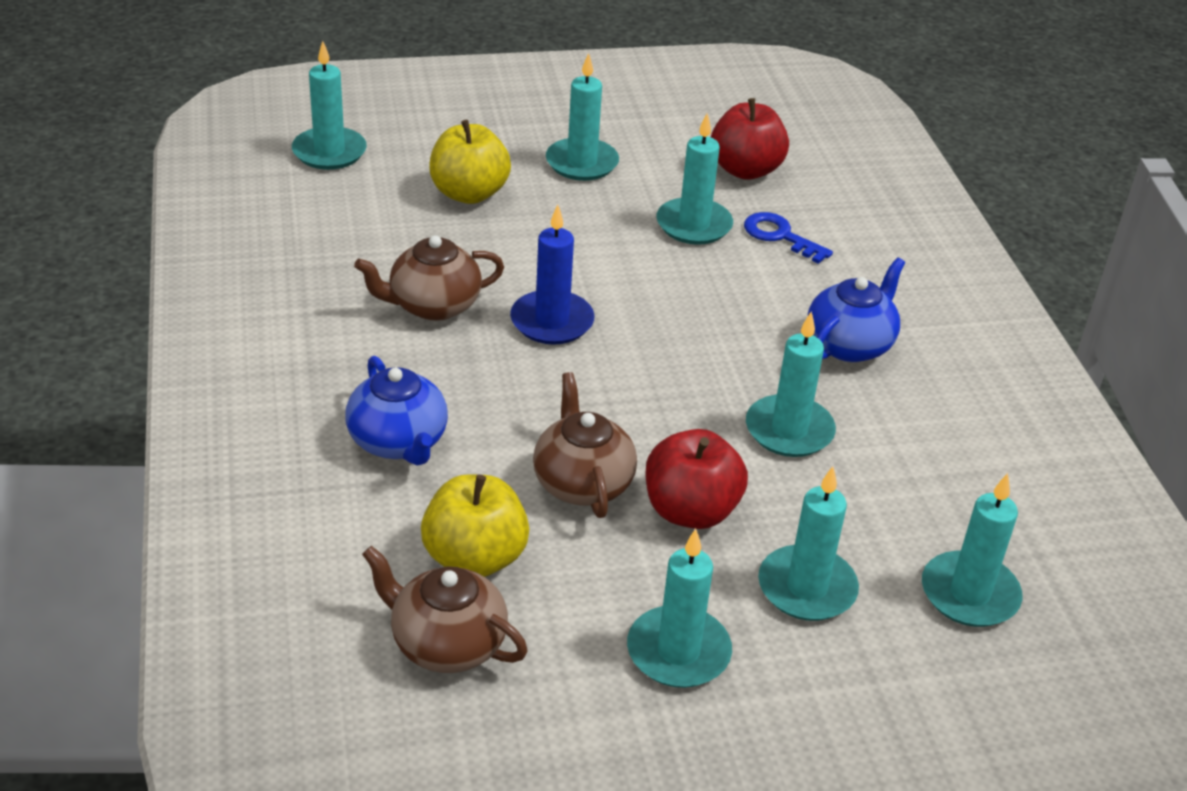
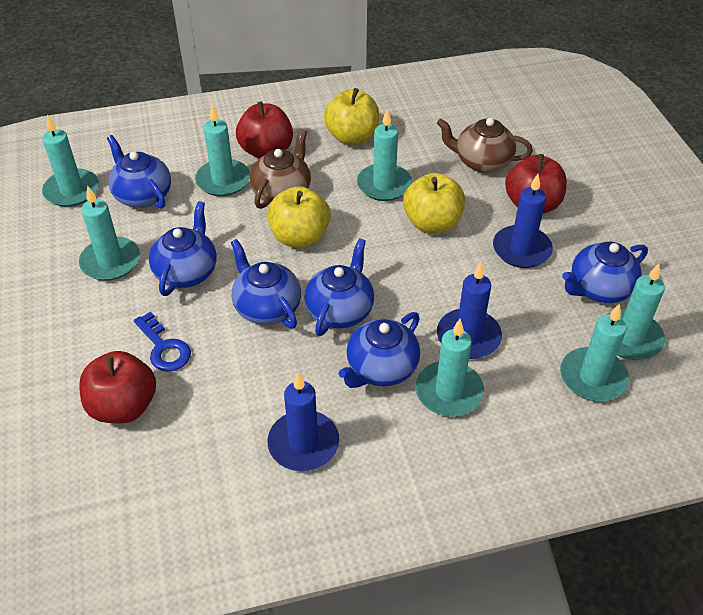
blue candle: [510,205,594,345] = 1 -> [267,373,339,471] [437,262,502,359] [493,174,553,268] = 3
blue teapot: [345,356,448,466] [808,257,905,362] = 2 -> [107,135,171,209] [149,201,217,296] [231,239,301,328] [305,238,374,336] [339,312,420,388] [562,242,648,303] = 6
brown teapot: [354,235,504,321] [362,546,528,673] [533,372,637,518] = 3 -> [250,129,311,209] [437,118,533,173] = 2
red apple: [645,429,748,529] [711,98,789,180] = 2 -> [79,351,156,423] [236,101,293,159] [505,154,567,213] = 3
yellow apple: [421,474,529,577] [429,120,511,204] = 2 -> [267,186,331,247] [324,88,379,145] [403,173,465,233] = 3

